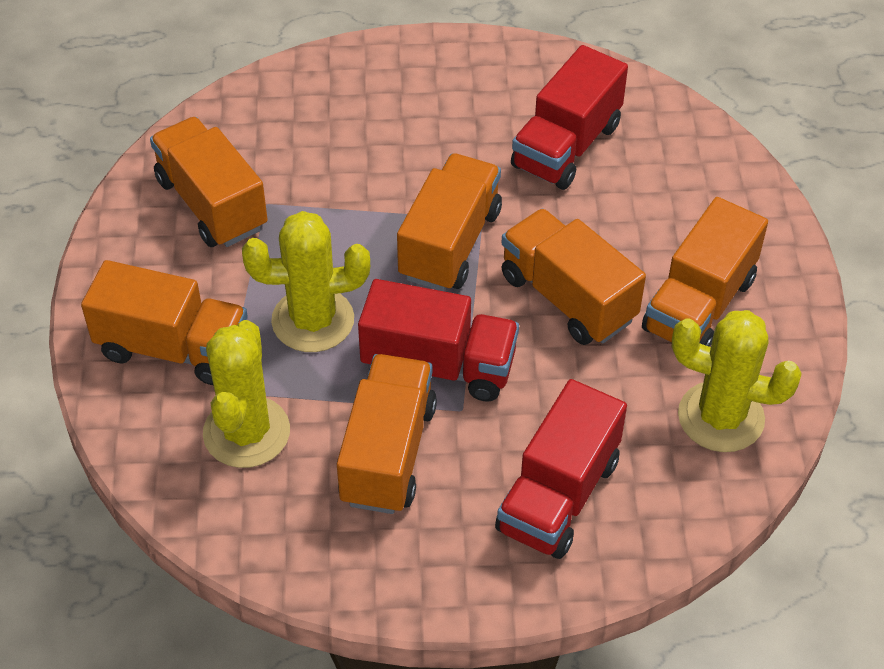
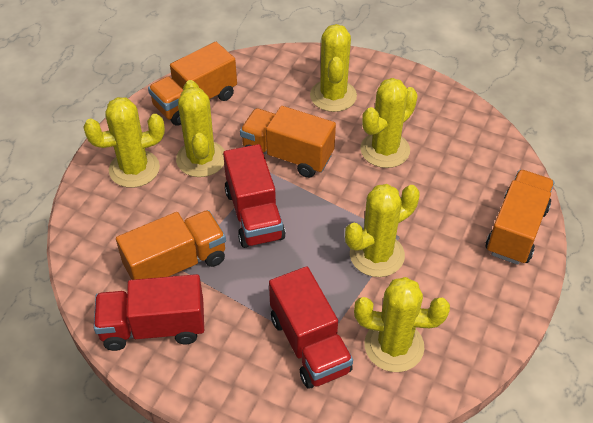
orange truck: [81,260,248,385] [150,117,268,247] [337,354,437,514] [397,153,502,291] [502,208,646,345] [642,197,768,347] = 6 -> [116,210,226,280] [148,42,237,126] [240,106,336,178] [486,170,555,265] = 4
yellow cactus: [203,320,290,468] [242,211,370,352] [672,310,802,452] = 3 -> [83,97,165,188] [176,80,225,177] [310,24,357,112] [345,184,420,277] [354,277,450,372] [360,78,418,168] = 6

